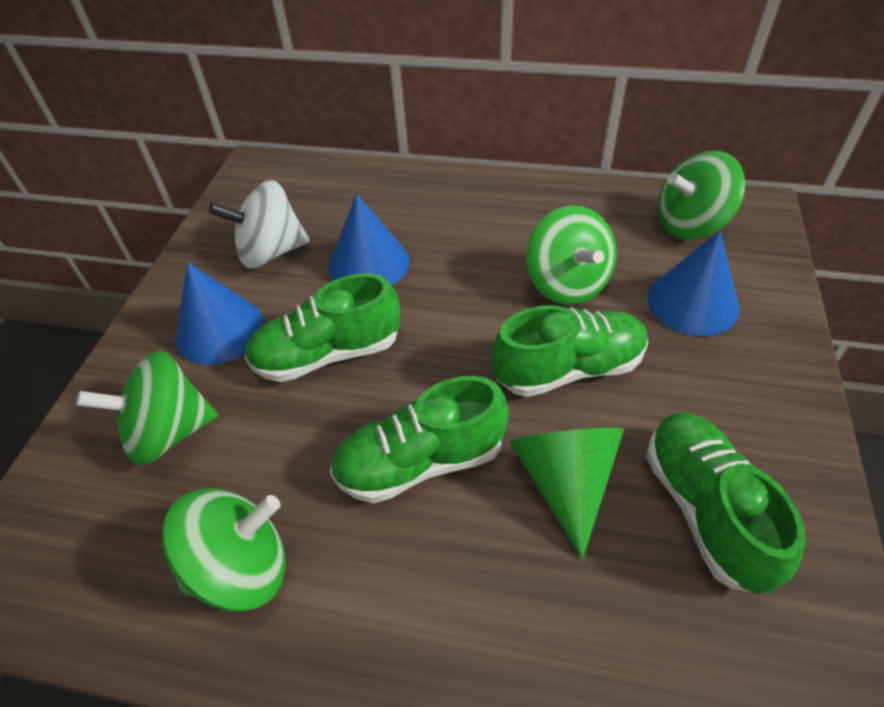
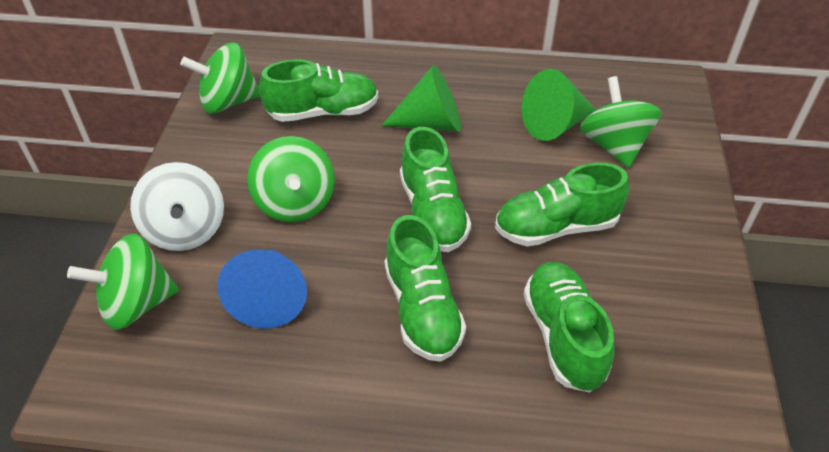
blue cone: [175,262,264,365] [329,194,409,286] [647,231,740,336] = 3 -> [217,250,307,329] = 1
green cone: [510,428,624,559] = 1 -> [381,65,461,132] [522,69,596,141] = 2
green shoe: [245,273,400,382] [330,376,509,503] [492,305,648,397] [646,413,805,594] = 4 -> [259,59,378,122] [385,215,466,362] [400,127,471,252] [495,162,629,246] [524,262,614,393] = 5

